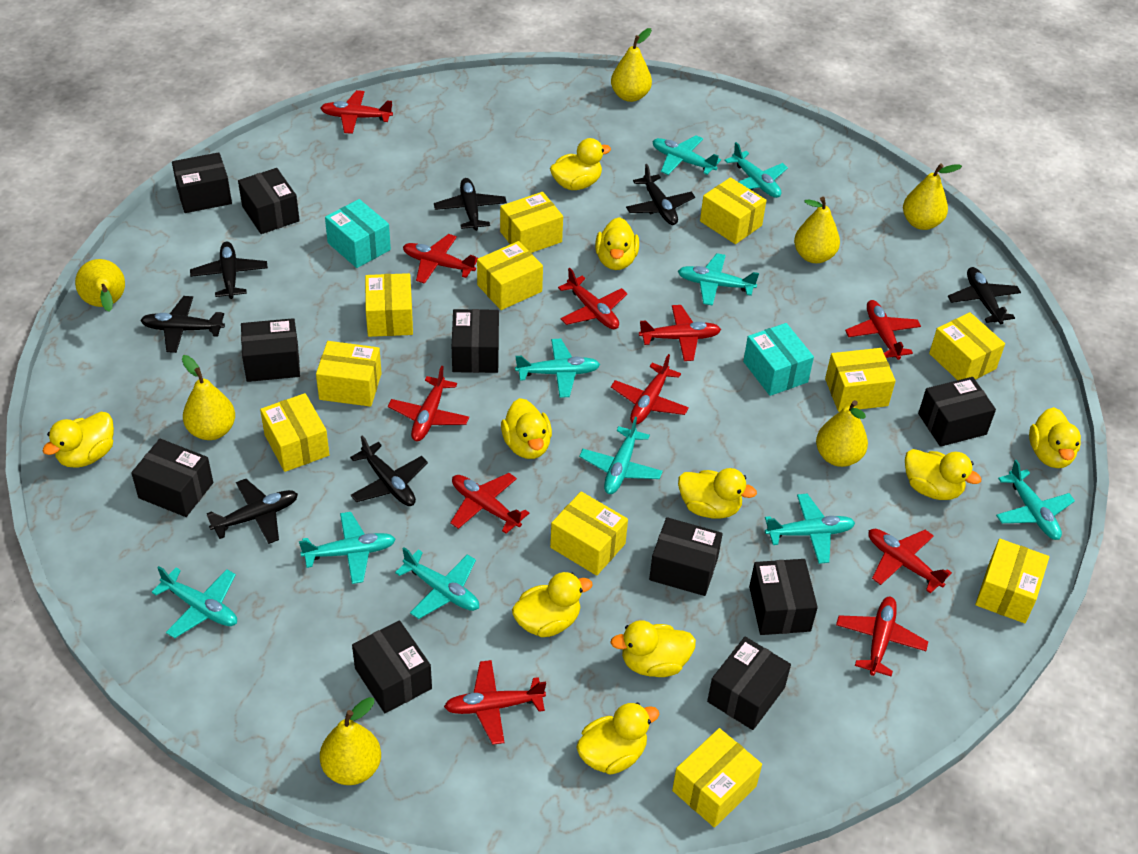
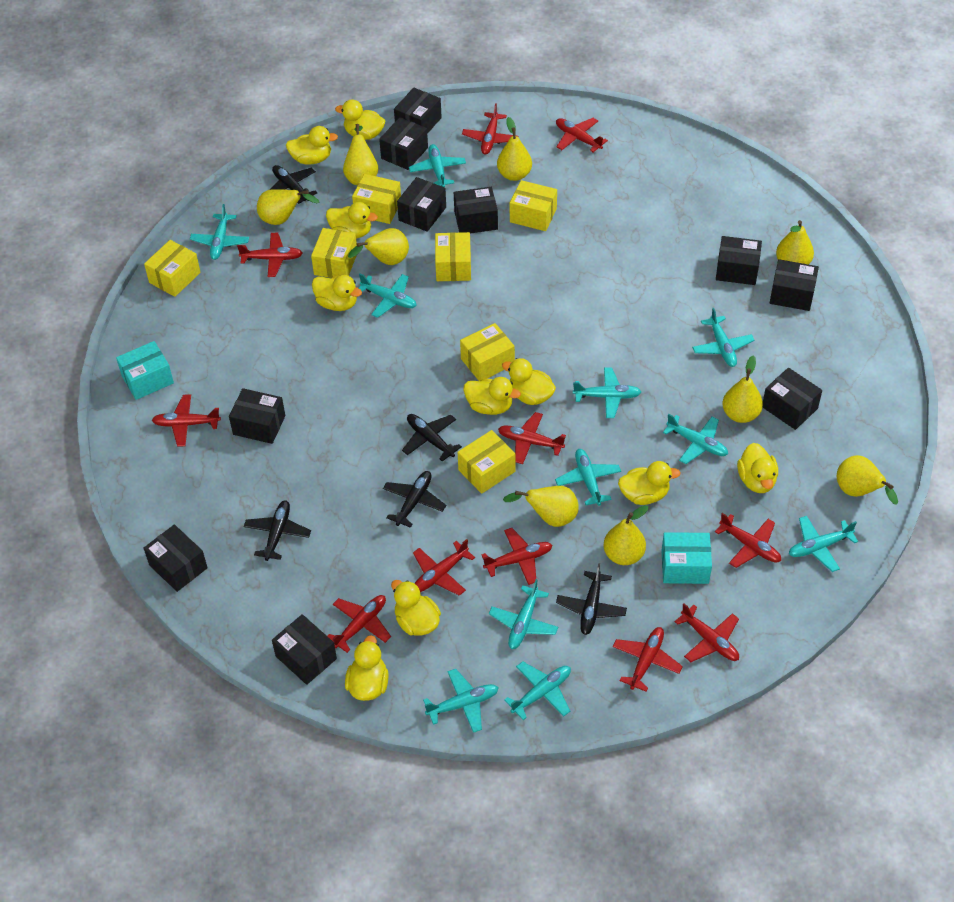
black plane: [140,296,225,353] [190,242,268,299] [207,479,298,544] [350,435,428,506] [434,178,507,231] [626,164,695,225] [948,267,1021,324] = 7 -> [244,500,311,561] [269,165,317,204] [383,471,446,528] [402,414,462,461] [556,563,627,635] = 5
turquoise plane: [152,566,237,638] [299,512,396,584] [395,547,479,619] [515,339,600,398] [579,417,663,494] [653,135,721,175] [678,253,759,306] [724,142,788,198] [765,494,855,564] [996,460,1075,540] = 10 -> [190,204,249,260] [359,274,417,318] [409,144,466,188] [423,669,499,733] [489,579,558,649] [504,661,571,720] [555,449,621,506] [573,367,641,418] [663,414,728,464] [692,308,754,367] [789,516,858,572] = 11
yellow box: [260,393,329,472] [316,341,382,407] [365,273,413,337] [477,241,543,310] [500,192,563,253] [550,492,628,576] [672,728,762,828] [700,177,767,244] [825,348,896,412] [929,312,1005,380] [975,539,1049,623] = 11 -> [144,240,201,297] [311,228,357,278] [352,174,401,224] [435,232,471,281] [458,430,515,494] [460,323,515,381] [510,180,557,231] = 7
yellow pear: [75,259,125,312] [182,355,235,440] [320,697,381,785] [611,28,652,102] [794,197,840,263] [816,400,868,467] [903,163,962,230] = 7 -> [257,189,319,225] [343,124,378,185] [348,228,409,265] [497,117,532,181] [503,486,579,527] [603,505,648,565] [722,355,763,423] [776,220,814,265] [837,455,898,505] = 9

